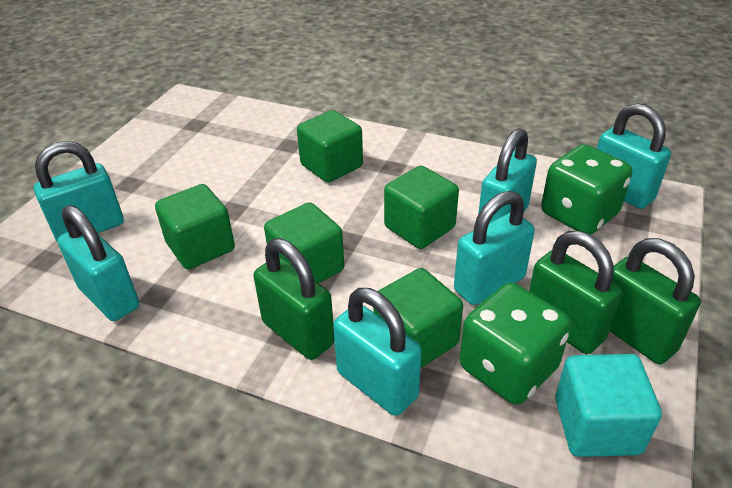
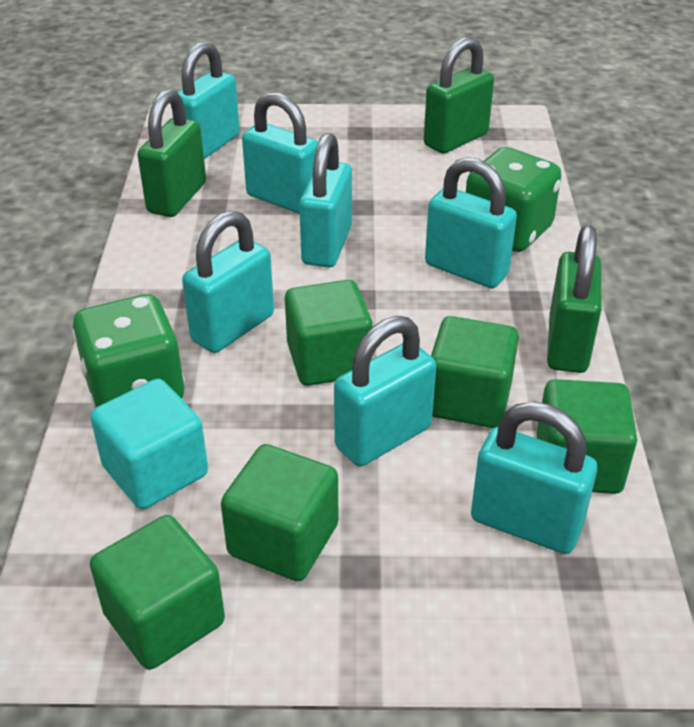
turquoise padlock: [33,141,124,243] [57,205,139,321] [333,288,421,416] [454,191,535,305] [478,128,537,223] [597,103,671,209] = 6 -> [177,41,240,159] [182,211,274,353] [242,92,318,214] [299,133,352,268] [334,316,436,466] [425,157,517,288] [471,402,597,554] = 7

